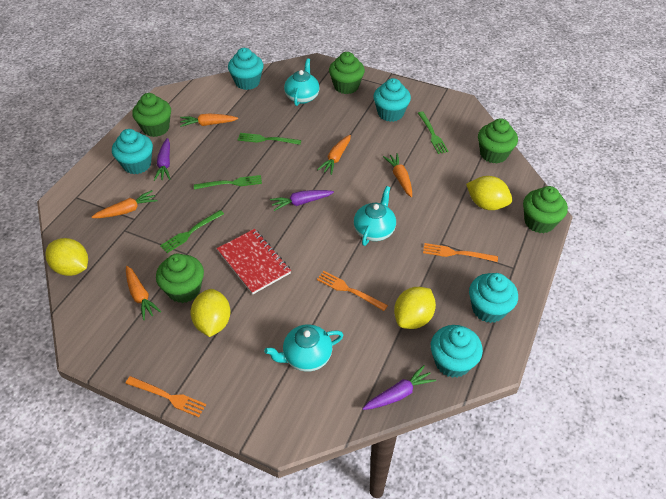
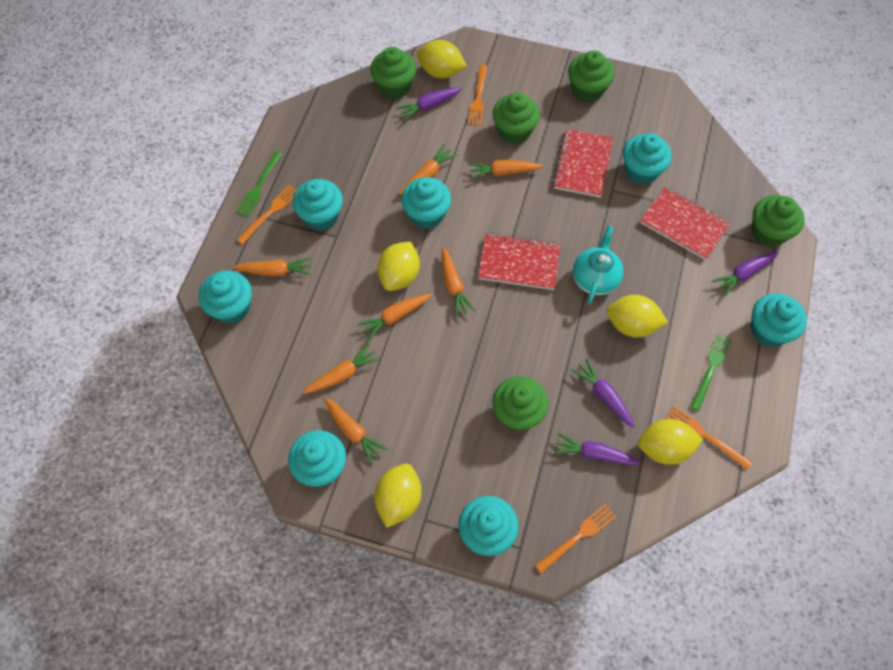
green fork: [160,210,224,253] [194,175,262,190] [238,133,301,145] [418,112,448,154] = 4 -> [236,151,282,217] [690,334,732,411] = 2
orange carrot: [92,190,158,218] [126,266,162,320] [180,113,238,127] [317,135,351,175] [383,153,412,197] = 5 -> [233,257,312,276] [302,344,380,394] [324,397,388,464] [357,294,432,340] [399,144,458,195] [442,248,476,317] [468,160,543,179] = 7
orange fork: [125,376,206,417] [317,271,388,311] [423,243,498,262] = 3 -> [237,184,297,244] [468,64,487,125] [535,504,616,574] [666,406,752,470] = 4
purple carrot: [154,138,170,181] [270,190,334,211] [362,365,436,410] = 3 -> [396,87,462,121] [554,433,641,465] [571,358,635,428] [712,252,779,296] = 4
red notebook: [217,229,291,295] = 1 -> [478,233,561,290] [553,129,613,198] [640,187,730,260] = 3
turquoise cupcake: [112,129,153,174] [228,48,264,90] [373,78,411,122] [431,325,483,378] [469,273,518,323] = 5 -> [199,270,252,324] [288,430,346,487] [293,179,343,231] [401,177,451,229] [459,496,518,556] [623,133,672,185] [751,293,807,347] = 7
turquoise teapot: [264,324,343,372] [284,58,320,106] [354,186,396,246] = 3 -> [573,225,624,304] = 1
yellow lemon: [45,238,88,276] [191,289,231,337] [394,287,436,329] [466,176,513,210] = 4 -> [374,463,422,528] [377,241,420,291] [417,40,467,78] [606,295,668,337] [638,419,703,465] = 5

